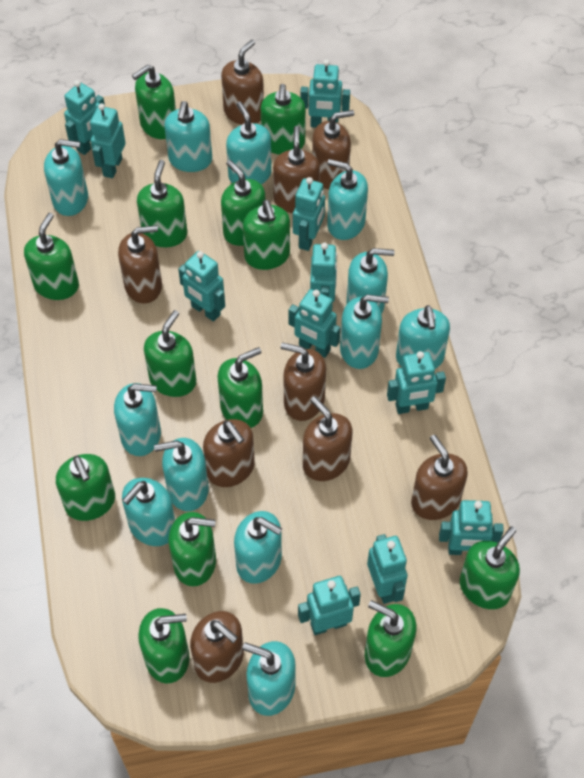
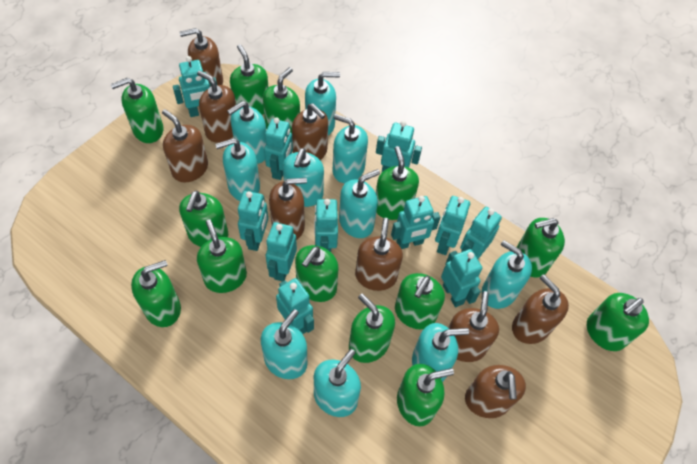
turquoise soap dispenser: [44,139,88,216] [114,383,161,456] [122,478,175,546] [154,438,209,511] [164,101,212,172] [226,101,272,184] [234,511,282,584] [242,641,296,716] [327,159,368,240] [340,294,389,369] [346,248,394,315] [396,305,450,369] = 12 -> [215,138,260,201] [227,101,266,164] [261,309,307,379] [283,148,324,207] [305,72,340,136] [314,349,361,417] [332,114,368,183] [339,169,380,238] [412,323,469,382] [482,240,532,309] = 10

